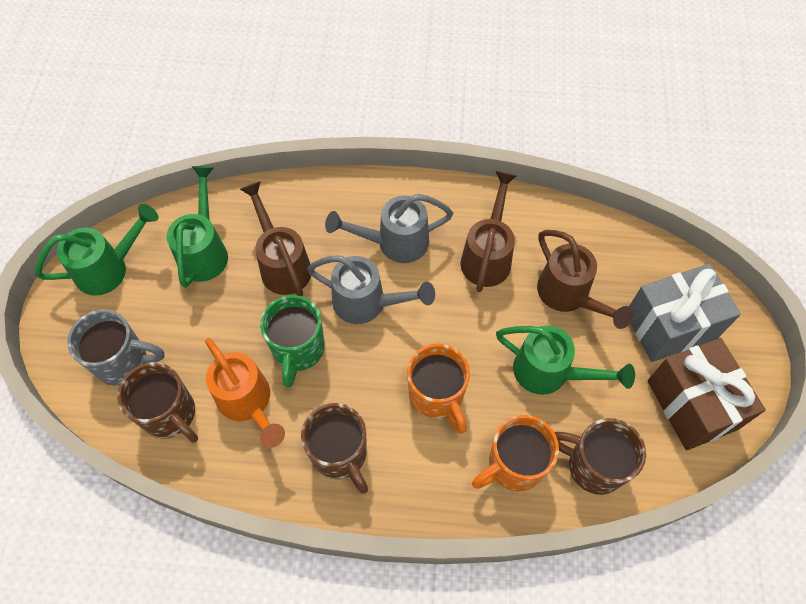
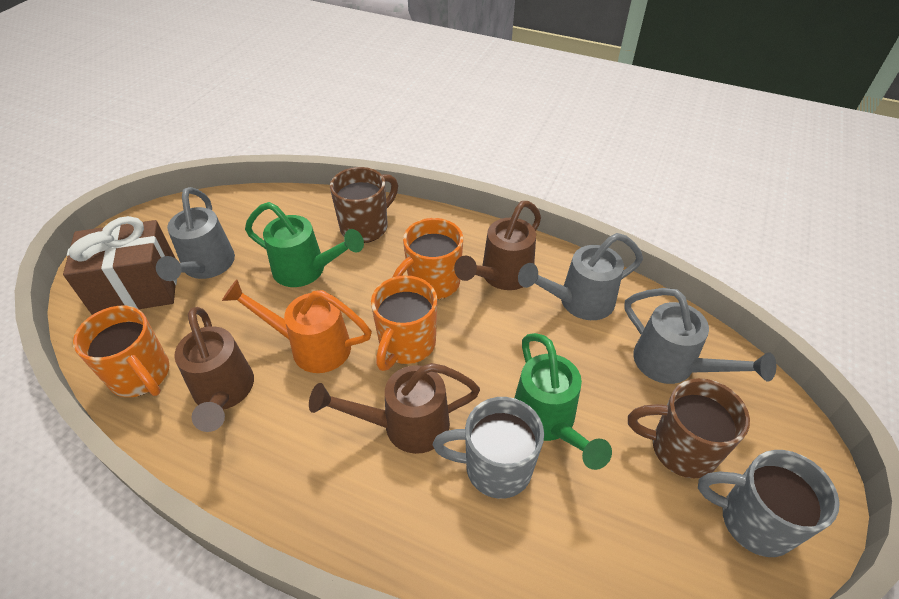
brown mug: [117,362,198,443] [301,403,368,494] [554,418,646,495] = 3 -> [330,167,398,243] [628,378,750,479] = 2
green mug: [260,295,325,387] = 1 -> none = 0
green watering can: [35,204,159,296] [167,166,228,288] [496,326,635,395] = 3 -> [245,202,364,287] [514,333,612,470] = 2
grey gift: [629,264,741,362] = 1 -> none = 0
grey mug: [67,310,165,385] = 1 -> [433,397,544,499] [698,450,840,557] = 2
grey watering can: [307,255,435,324] [325,194,453,263] = 2 -> [156,187,235,281] [518,233,643,320] [624,288,776,384] = 3
orange mug: [407,343,470,433] [472,415,559,491] = 2 -> [73,306,169,397] [371,275,437,371] [392,218,463,300] = 3

